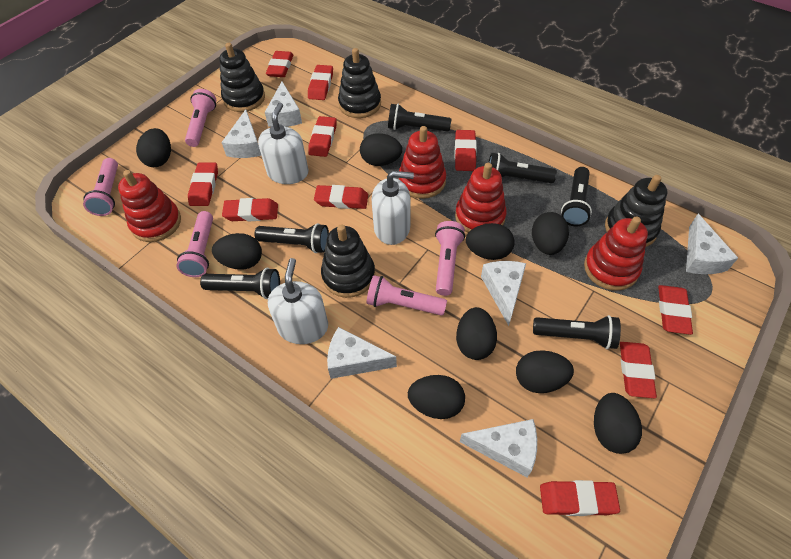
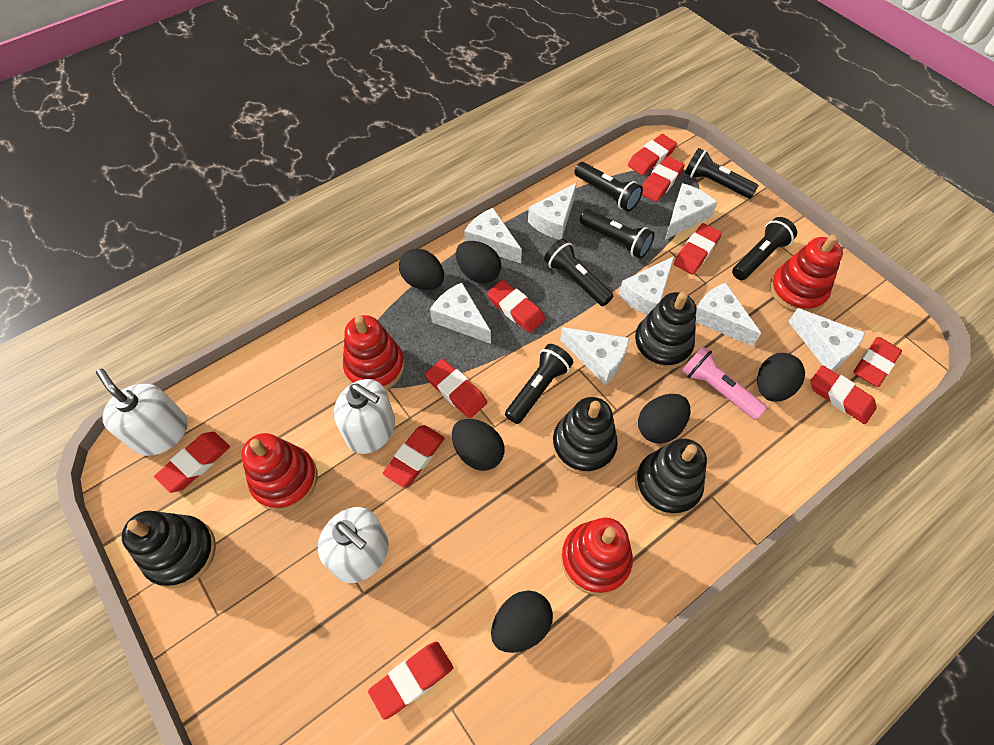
black egg: [136,128,171,167] [212,233,262,270] [360,133,402,166] [408,375,465,419] [456,307,497,360] [466,223,515,260] [516,350,574,393] [532,212,569,255] [594,393,642,454] = 9 -> [399,249,444,290] [452,419,505,471] [456,241,501,284] [491,591,553,653] [638,394,690,444] [757,353,805,402] = 6
pink flashlight: [83,158,118,216] [176,211,213,277] [185,89,216,147] [366,275,447,316] [435,221,465,296] = 5 -> [682,346,767,420] = 1
white cheese: [221,109,261,158] [265,81,302,127] [327,327,397,379] [460,419,537,477] [481,261,526,326] [686,214,738,274] = 6 -> [430,283,491,344] [464,208,522,263] [528,183,577,240] [560,327,630,385] [619,256,674,315] [665,183,718,240] [696,283,761,346] [788,308,865,371] = 8

